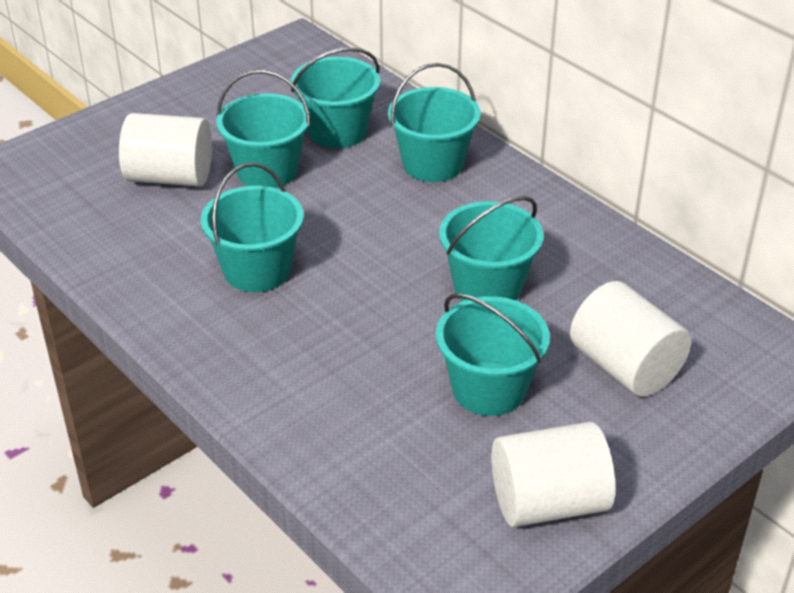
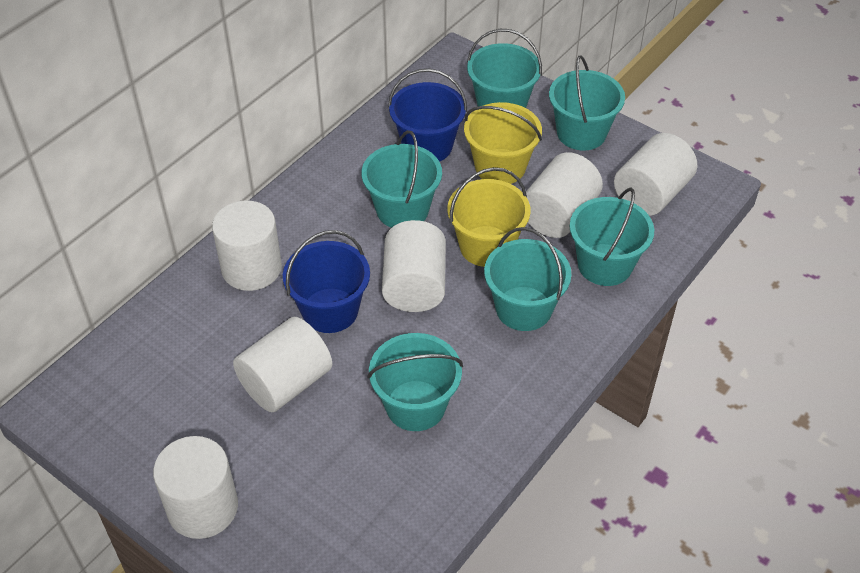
blue bucket: none = 0 -> [283,230,370,333] [388,69,467,162] = 2
white cylinder: [119,113,212,187] [492,422,616,527] [570,281,691,397] = 3 -> [153,436,238,539] [212,200,282,291] [233,317,332,412] [382,220,446,312] [526,152,603,238] [614,133,697,216] = 6
yellow bucket: none = 0 -> [447,167,530,267] [464,102,542,184] = 2

